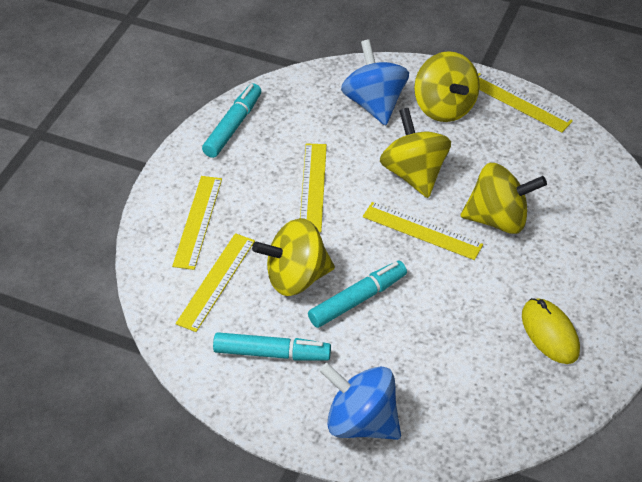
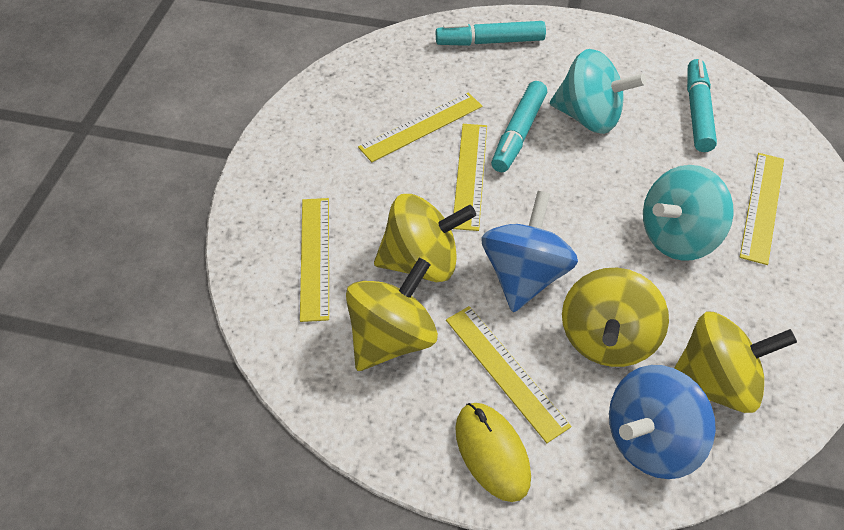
turquoise spinning top: none = 0 -> [550,49,646,134] [643,165,734,261] = 2

